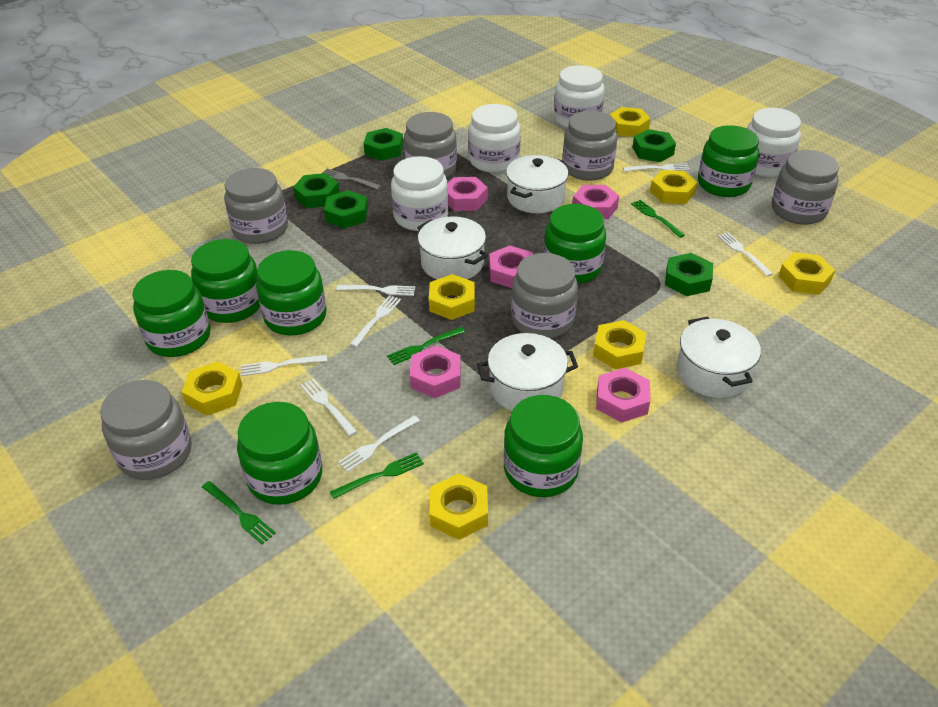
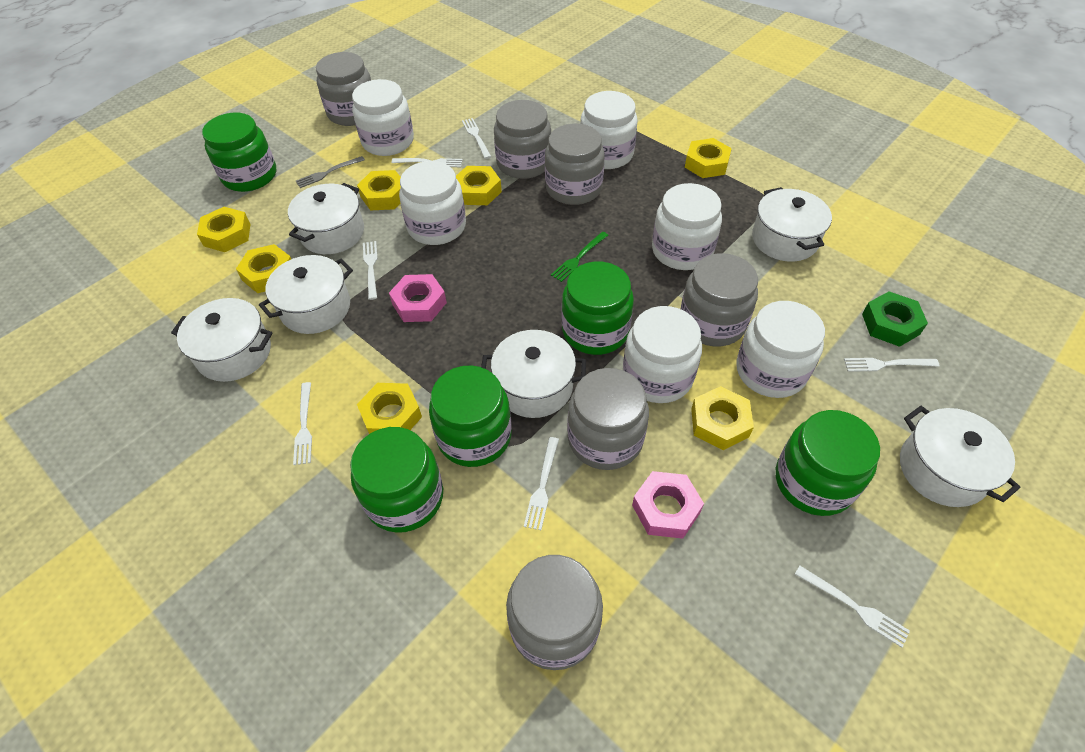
green fork: [202,481,276,544] [330,452,424,499] [387,327,465,365] [631,200,685,238] = 4 -> [551,232,608,282] = 1
green jar: [132,270,211,357] [191,239,260,323] [237,402,322,505] [256,250,327,336] [504,395,583,497] [543,204,606,284] [698,125,759,197] = 7 -> [202,113,276,192] [350,427,443,533] [429,365,512,467] [562,261,634,355] [776,410,880,516] = 5
green nut: [293,173,340,208] [324,190,368,229] [364,128,403,161] [632,129,676,162] [665,253,713,296] = 5 -> [862,291,928,347] = 1
pink nut: [410,346,461,398] [447,177,488,211] [489,246,533,288] [573,185,619,219] [596,368,650,423] = 5 -> [389,274,447,322] [632,471,704,539] = 2
white jar: [391,156,448,231] [468,104,521,173] [554,65,604,128] [747,108,801,177] = 4 -> [352,79,414,156] [399,161,466,245] [580,91,638,169] [623,306,702,403] [652,183,722,270] [736,301,825,398] = 6
white pot: [417,216,488,279] [477,333,578,411] [506,155,568,213] [677,317,761,398] = 4 -> [171,298,273,382] [259,255,353,334] [288,183,364,254] [481,330,586,418] [752,187,832,262] [900,406,1020,507] = 6

